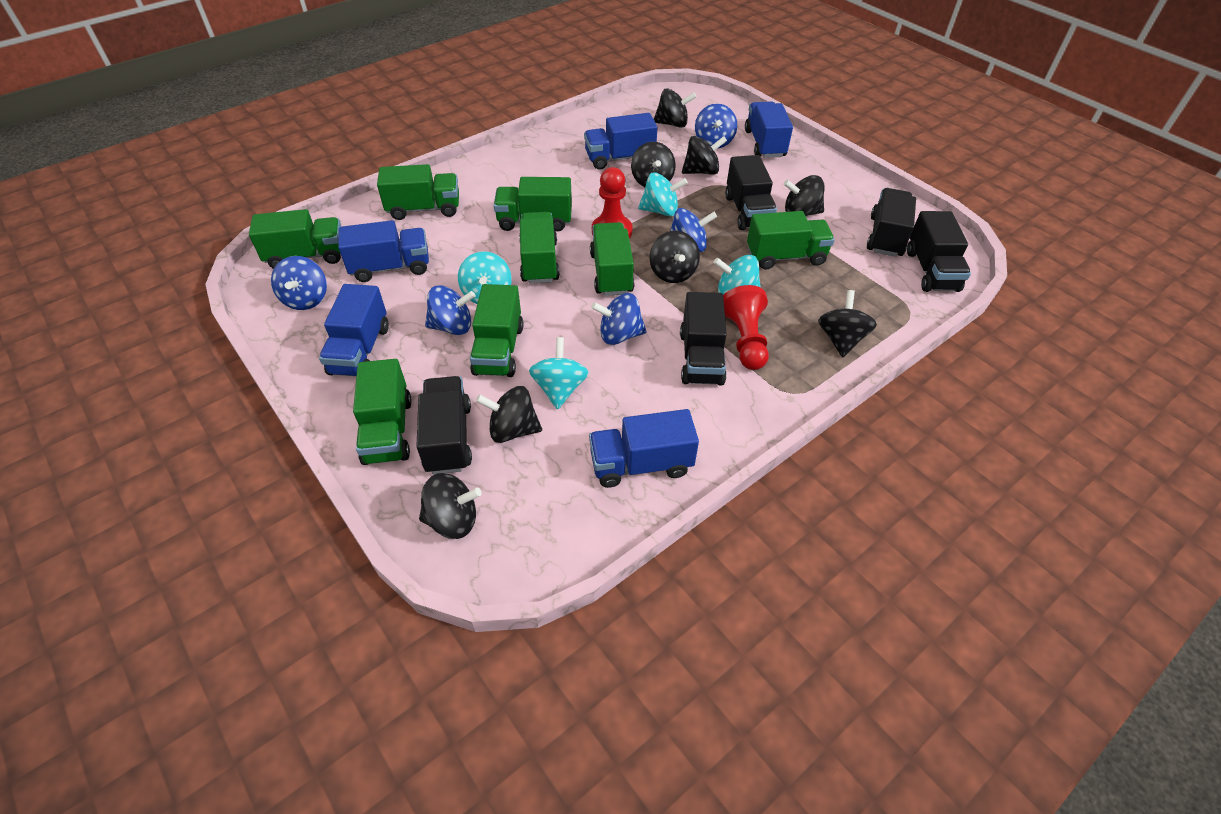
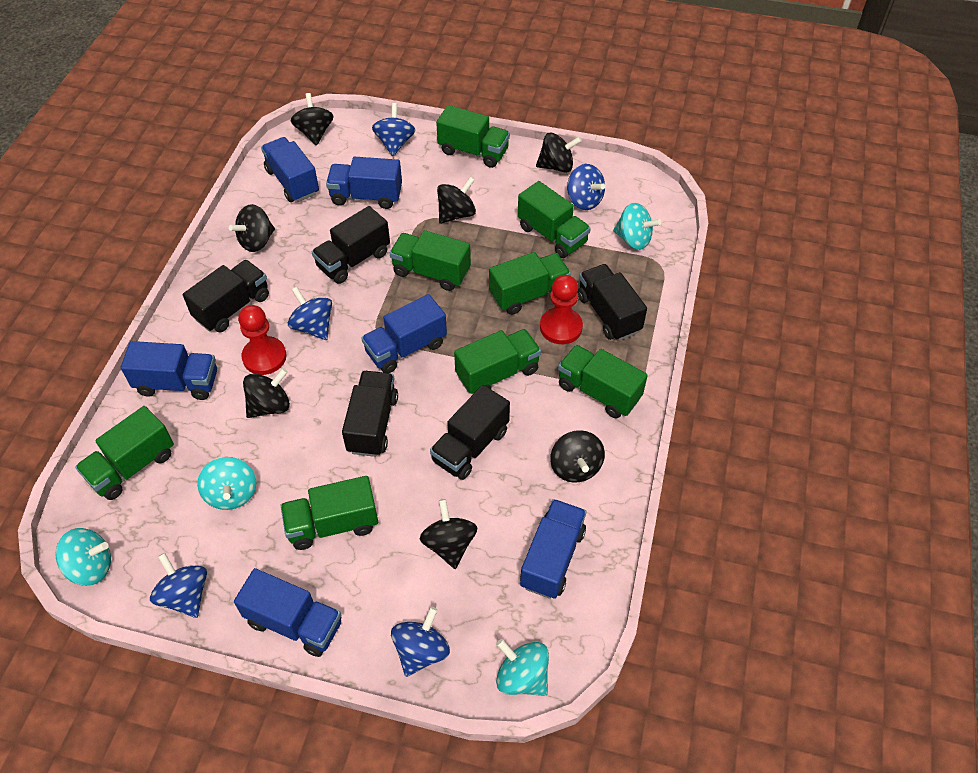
black spinning top: [419,473,482,539] [476,386,542,443] [631,142,676,187] [650,231,700,283] [654,88,697,128] [682,136,727,175] [783,175,825,216] [818,290,877,357] = 8 -> [229,204,275,252] [243,368,290,418] [291,93,333,146] [420,499,477,569] [437,177,476,224] [536,132,582,173] [550,430,605,483] = 7
blue truck: [319,284,389,376] [338,220,429,282] [584,113,658,170] [589,409,699,488] [745,102,793,158] = 5 -> [121,341,217,400] [234,568,341,657] [261,137,319,202] [326,157,402,209] [361,294,447,373] [520,499,586,599] = 6

